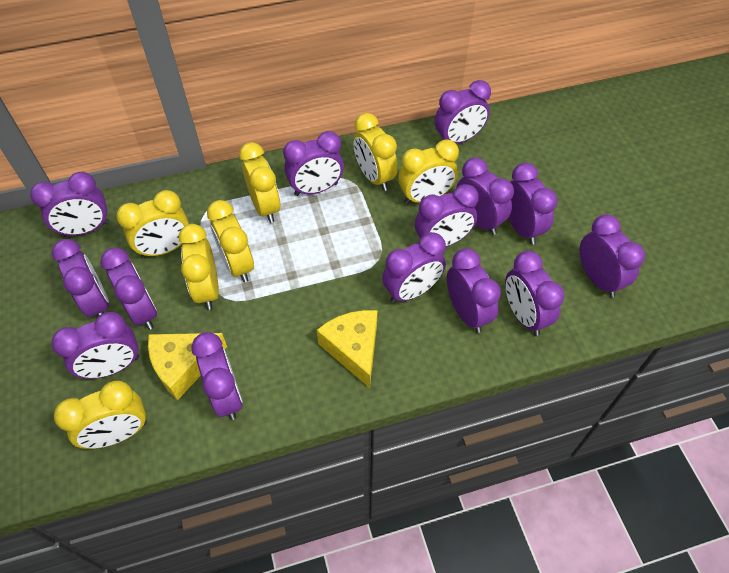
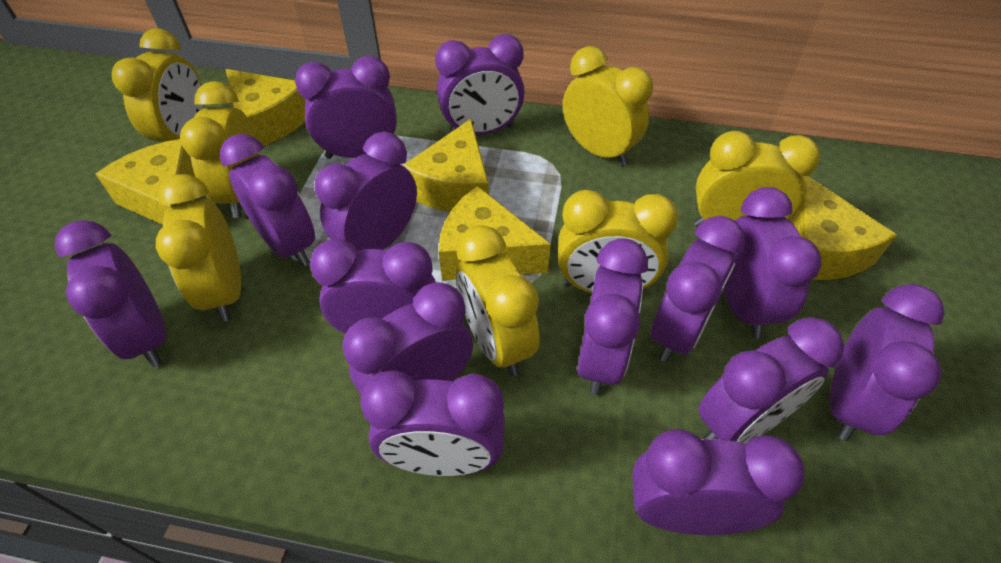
yellow cheese: [148,333,227,400] [317,310,378,388] = 2 -> [96,139,195,225] [226,69,305,146] [402,119,489,212] [439,186,551,280] [789,175,897,280] = 5

